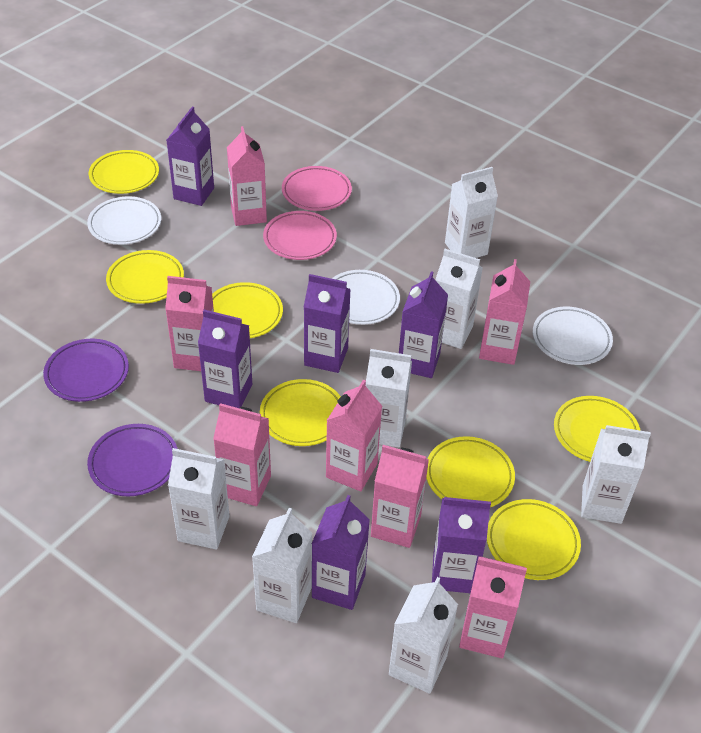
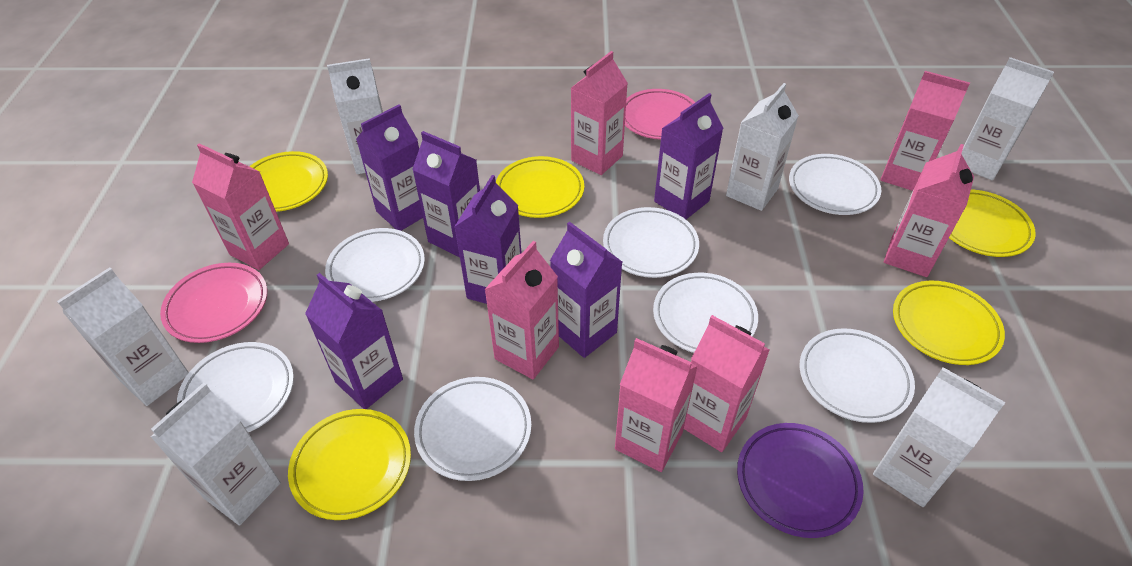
purple plate: [43,339,129,402] [87,424,178,496] = 2 -> [737,423,864,538] = 1
white carton: [168,448,230,549] [252,508,312,623] [366,349,412,447] [389,577,458,694] [435,249,483,349] [445,167,498,258] [581,425,651,524] = 7 -> [57,267,189,406] [151,383,281,526] [327,58,383,174] [726,83,799,211] [873,367,1005,507] [962,57,1054,180] = 6
white plate: [87,196,161,245] [332,270,400,325] [533,307,613,365] = 3 -> [177,342,294,432] [325,228,425,302] [414,377,531,481] [603,207,699,278] [653,273,758,353] [789,154,881,215] [800,328,915,423] = 7
yellow plate: [89,150,159,194] [106,250,184,304] [212,282,283,338] [260,379,341,446] [426,436,515,507] [487,499,581,580] [554,396,640,462] = 7 -> [249,151,328,212] [288,409,411,520] [496,156,584,218] [893,281,1005,365] [949,189,1036,257] = 5

